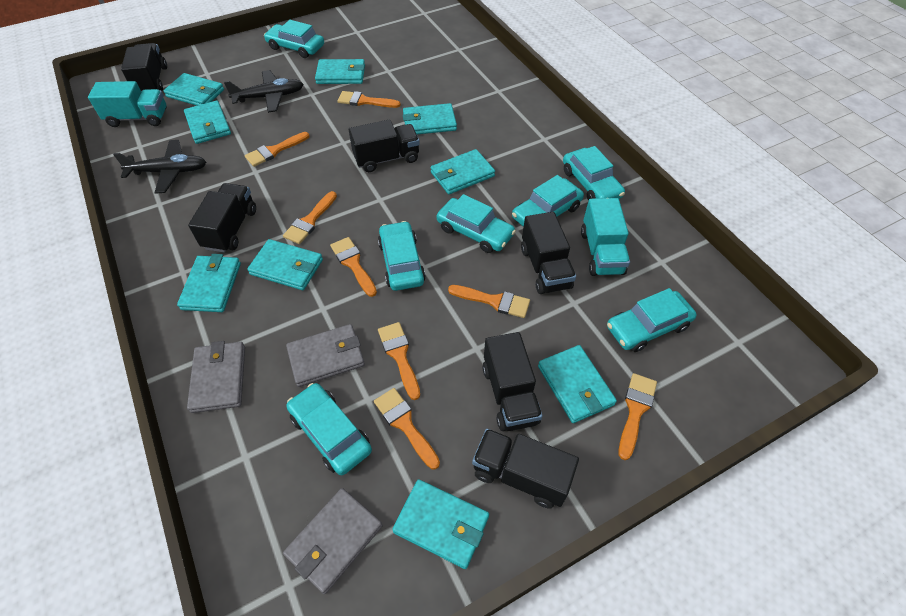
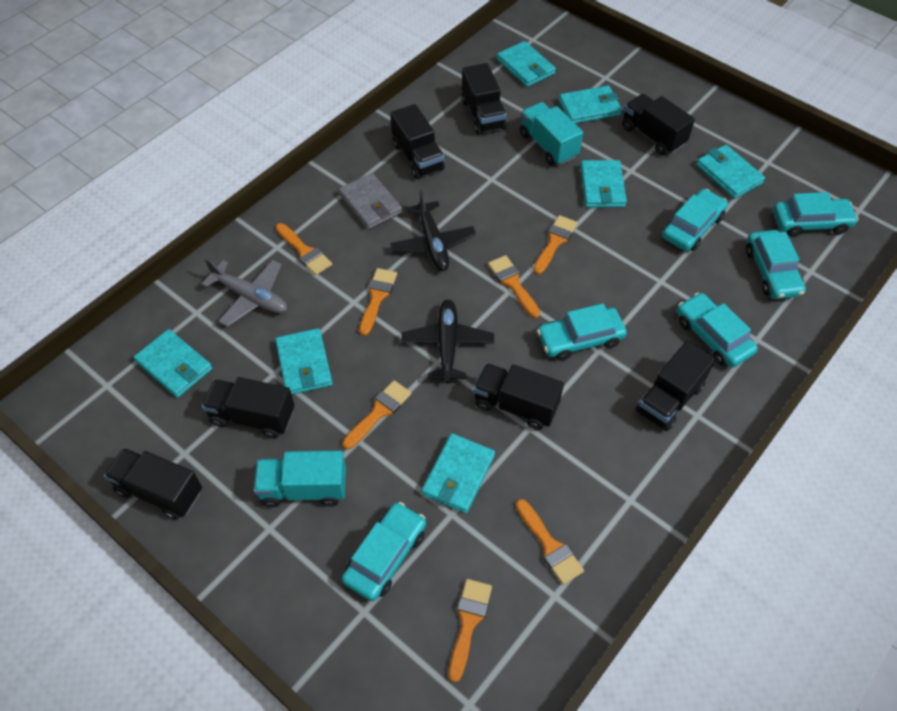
black truck: [121,43,167,92] [188,183,256,253] [349,120,420,172] [472,429,579,509] [483,332,542,431] [521,212,576,294] = 6 -> [104,448,202,520] [202,377,295,439] [391,104,445,179] [461,63,507,135] [473,363,564,430] [622,94,695,155] [635,341,716,431] = 7
grey plane: none = 0 -> [201,258,287,327] = 1
grey wallet: [187,341,245,413] [283,488,383,594] [286,324,365,387] = 3 -> [339,173,402,229] = 1
orange brush: [245,132,310,167] [283,191,337,244] [330,237,377,297] [338,91,401,108] [374,388,440,470] [378,322,420,400] [448,285,530,318] [619,373,657,460] = 8 -> [276,223,332,275] [342,380,411,449] [359,268,397,336] [449,579,492,683] [488,255,540,318] [516,499,584,585] [533,215,577,274] = 7
turquoise car: [264,20,324,58] [286,383,372,475] [378,221,426,291] [437,194,516,253] [512,175,584,227] [563,146,625,201] [607,288,697,352] = 7 -> [342,502,426,601] [537,303,627,361] [662,189,728,251] [677,293,758,368] [746,230,806,299] [773,192,859,237] = 6
turquoise wallet: [164,73,224,106] [177,254,241,312] [184,101,231,144] [247,239,323,290] [315,59,365,84] [392,479,489,569] [403,103,457,134] [430,149,495,194] [538,345,617,423] = 9 -> [134,329,212,398] [275,328,333,395] [422,433,495,513] [497,41,556,87] [559,85,622,124] [580,160,627,207] [696,145,765,199] = 7

